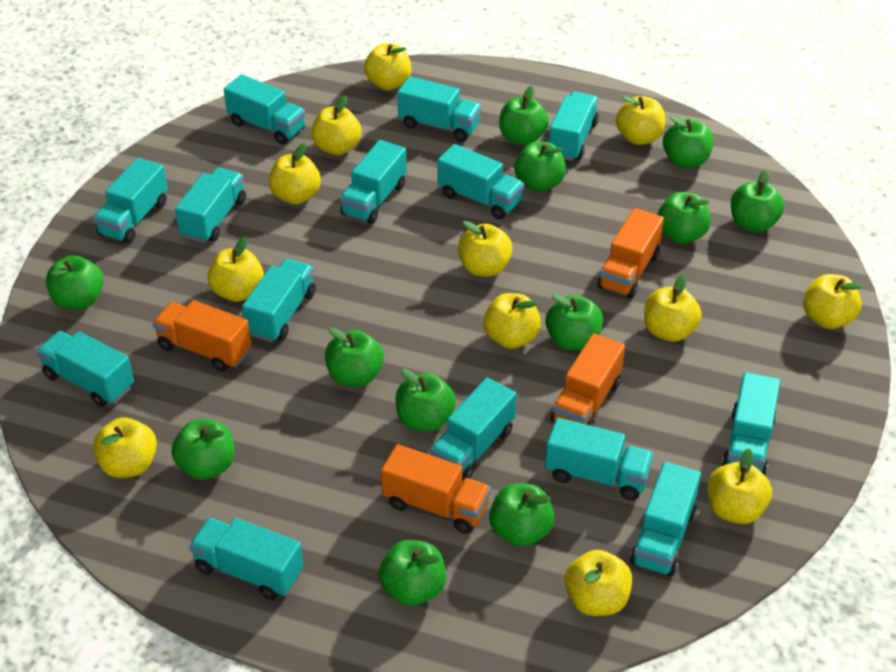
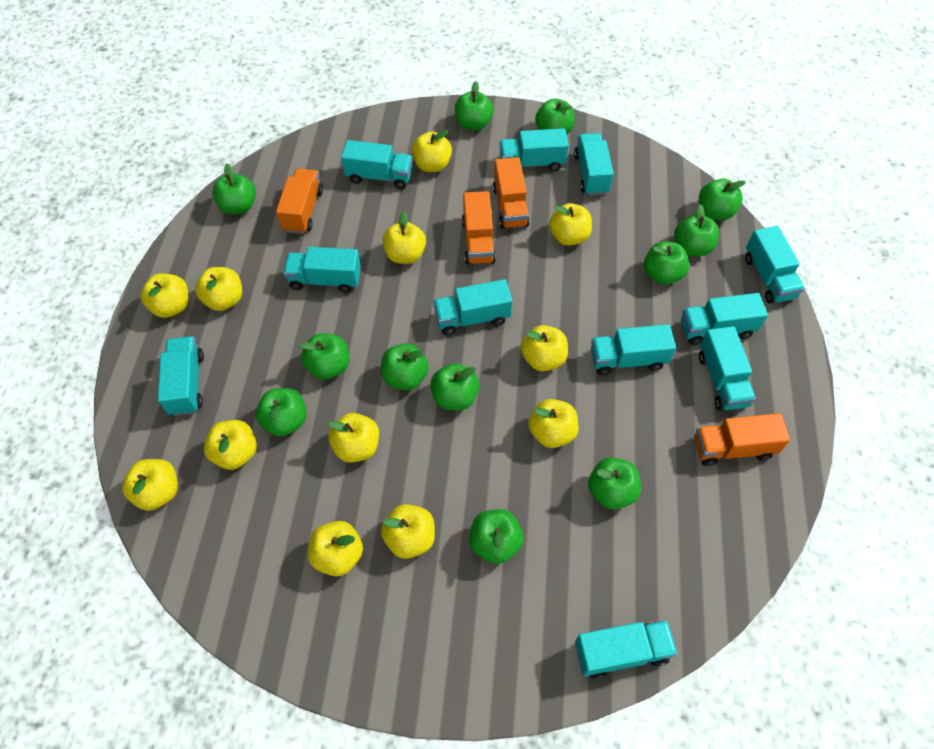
turquoise truck: [37,331,134,407] [93,158,168,244] [175,168,246,243] [189,518,303,600] [224,74,305,145] [242,259,316,342] [340,140,407,224] [397,76,481,142] [430,378,516,481] [437,144,524,219] [545,418,654,501] [549,92,599,161] [630,462,701,577] [722,372,781,475] = 14 -> [158,336,204,416] [283,247,361,293] [341,140,413,189] [433,279,513,336] [499,128,569,172] [574,133,614,196] [575,621,677,679] [591,324,676,375] [681,293,768,345] [699,326,756,411] [745,226,805,304] = 11

